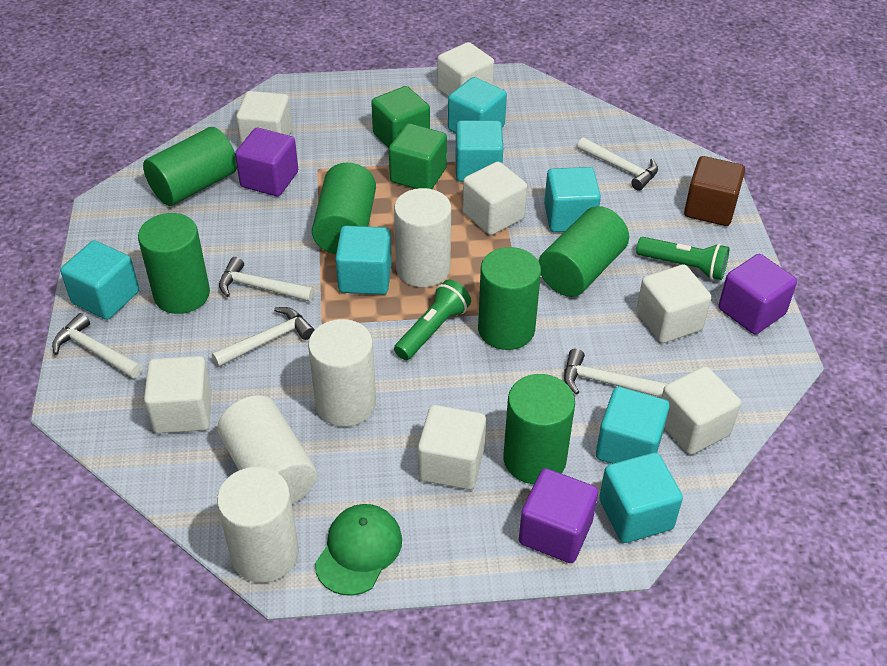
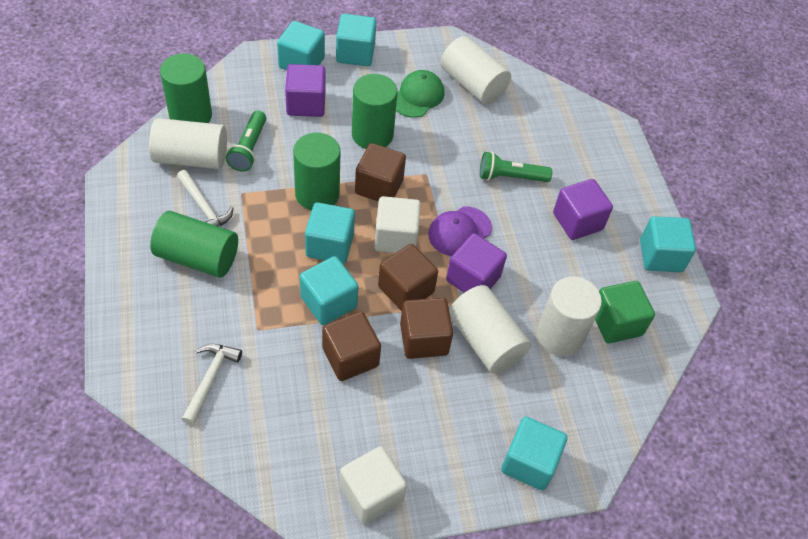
brown cube: [684,156,745,226] = 1 -> [322,312,381,381] [355,143,406,202] [378,244,438,311] [400,298,453,359] = 4
green cube: [371,86,430,148] [389,123,447,189] = 2 -> [595,281,655,343] = 1
green cylinder: [138,213,210,314] [143,127,237,206] [312,163,376,254] [478,247,541,350] [503,374,575,484] [539,206,629,297] = 6 -> [150,211,238,278] [160,53,212,123] [293,132,340,211] [352,74,398,149] = 4
purple cap: none = 0 -> [428,207,492,256] = 1
turquoise cube: [60,240,139,320] [335,226,392,295] [448,77,507,133] [455,121,503,182] [544,167,601,232] [596,387,670,464] [599,452,683,543] = 7 -> [277,21,325,70] [300,256,359,325] [305,202,355,264] [336,14,376,66] [501,417,568,491] [640,216,696,272] = 6
white cube: [144,356,212,434] [236,91,292,145] [418,405,486,490] [437,42,494,97] [463,161,527,235] [636,264,711,343] [662,366,741,455] = 7 -> [340,446,407,524] [374,196,421,253] = 2
white hammer: [52,313,142,378] [212,307,315,367] [219,257,314,302] [564,348,669,398] [577,137,658,191] = 5 -> [177,170,234,227] [182,344,242,425] = 2

